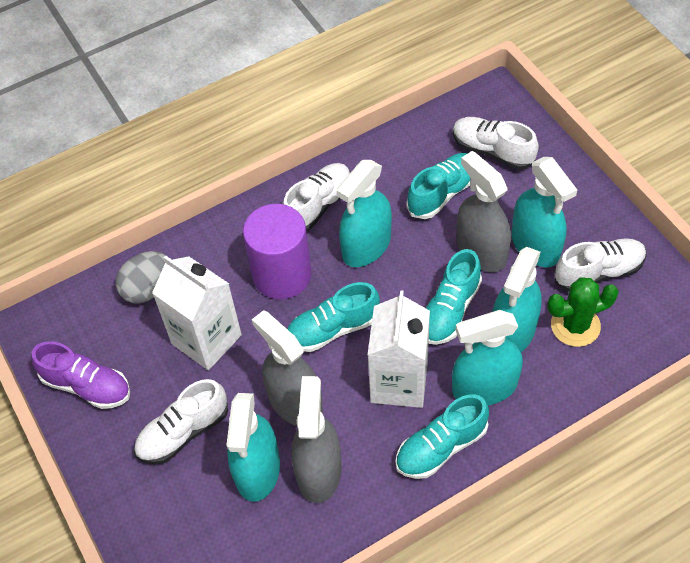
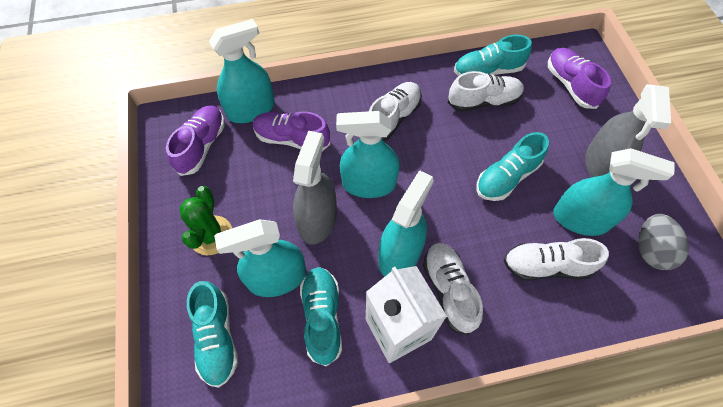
grey spray bottle: [252,310,323,426] [292,376,341,503] [456,151,511,272] = 3 -> [293,131,337,245] [585,84,671,177] = 2
purple cylinder: [243,204,312,299] = 1 -> none = 0
purple shoe: [31,341,130,409] = 1 -> [166,106,225,176] [253,112,330,151] [548,48,611,109] = 3
white carton: [152,256,242,370] [368,290,430,408] = 2 -> [366,266,447,363] = 1

